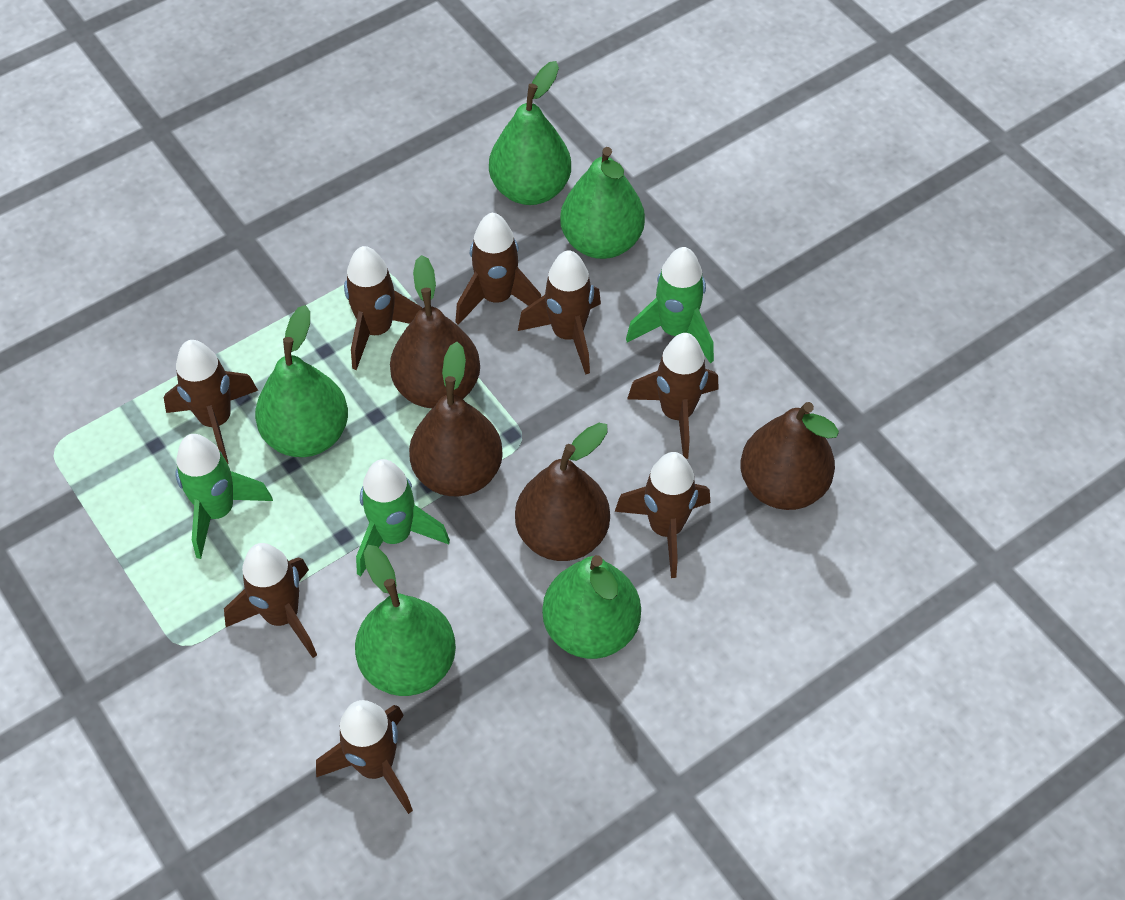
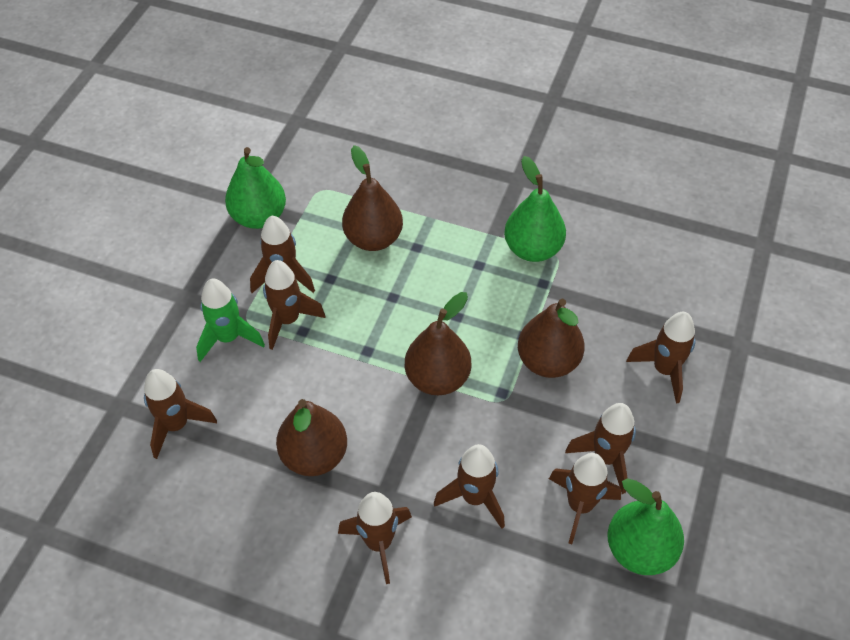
green pear: [255,305,348,457] [355,545,456,696] [489,61,571,205] [542,555,641,659] [560,147,645,259] = 5 -> [225,147,286,229] [504,156,566,262] [608,478,684,575] = 3
green rocket: [175,434,273,559] [356,459,450,577] [626,247,714,364] = 3 -> [196,279,265,362] = 1

